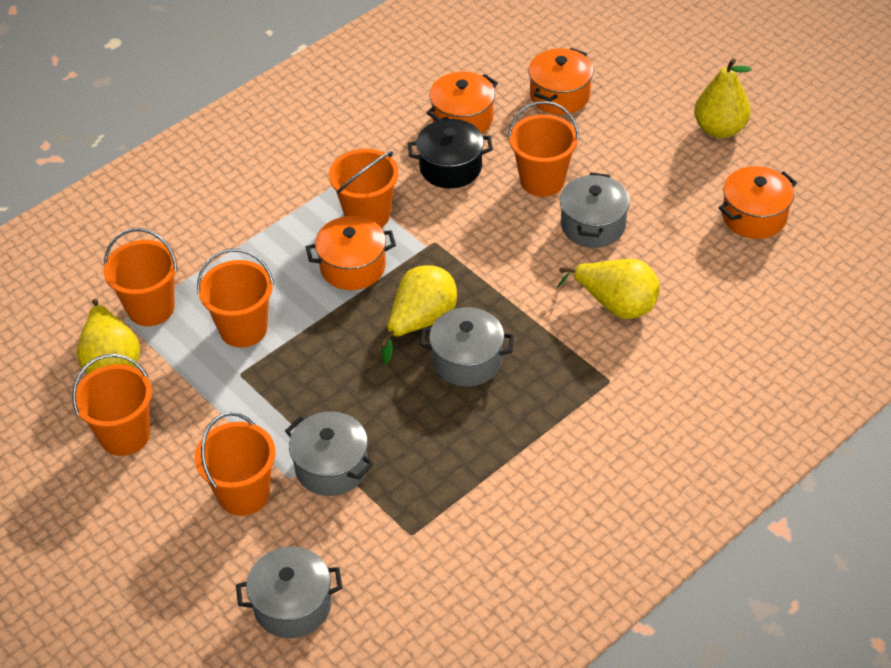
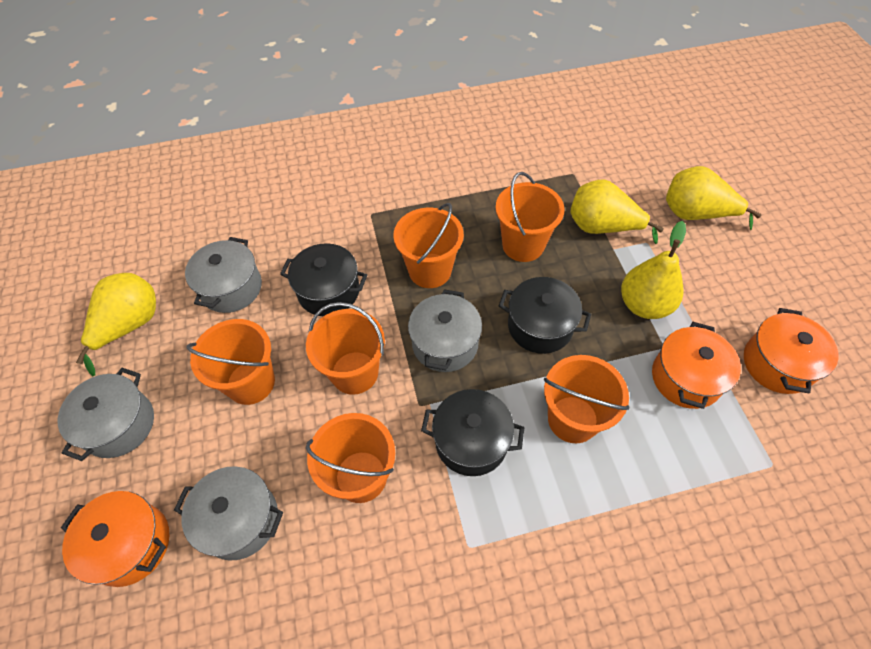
black pot: [408,119,493,188] = 1 -> [280,243,367,316] [421,389,525,476] [499,277,591,354] = 3
orange pot: [306,216,396,290] [426,72,498,134] [529,48,593,115] [718,166,797,239] = 4 -> [61,491,169,587] [652,322,741,409] [744,308,839,394] = 3

